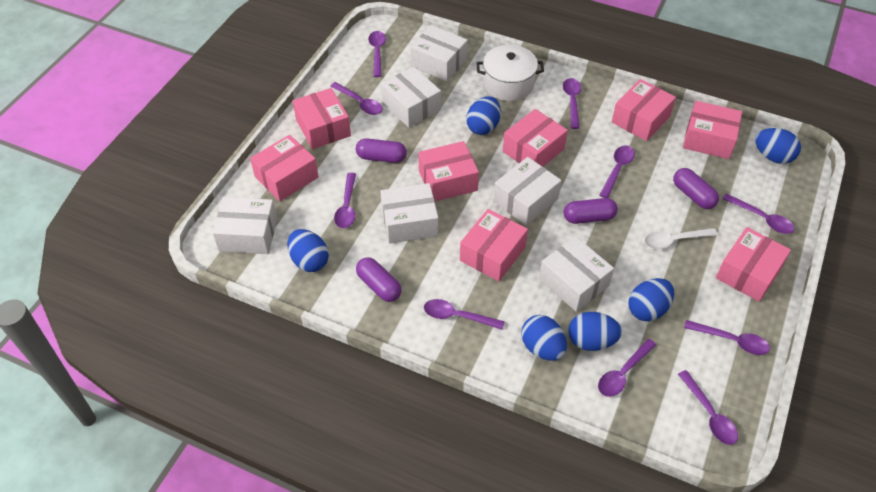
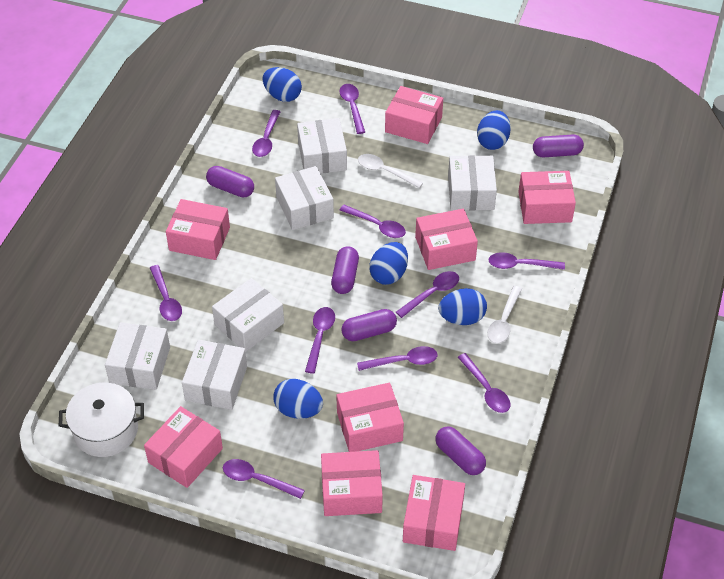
blue egg: [288,229,329,272] [466,96,501,135] [521,315,567,361] [568,312,622,351] [628,278,674,321] [755,128,801,164] = 6 -> [262,67,302,102] [273,379,323,419] [370,242,408,285] [438,288,487,325] [477,110,511,150] = 5
purple capsule: [356,138,407,163] [356,257,402,302] [564,198,618,224] [673,168,719,209] = 4 -> [206,166,254,197] [331,246,359,294] [341,309,397,341] [435,427,486,475] [533,134,584,157] = 5
white spoon: [644,228,718,249] = 1 -> [358,154,423,188] [487,286,522,343] = 2

